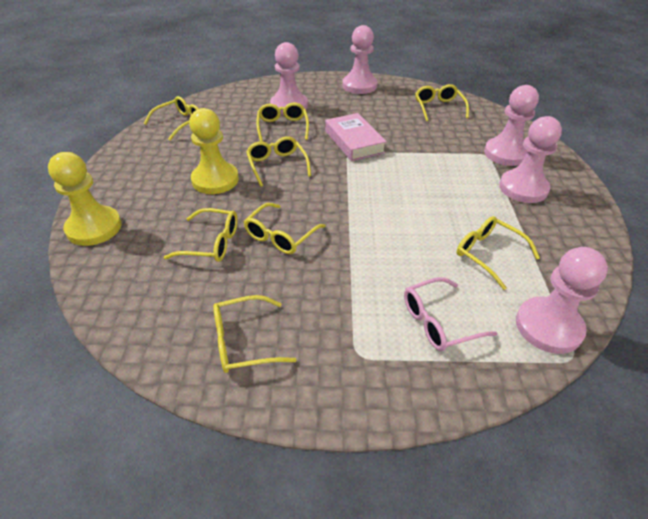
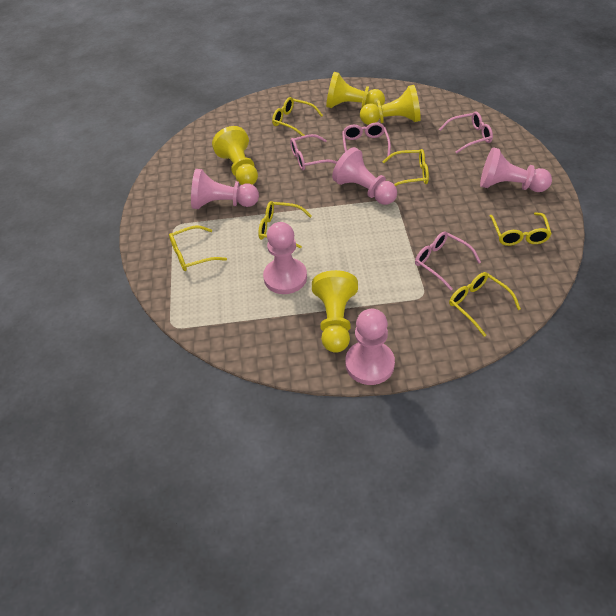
pink book: [325,113,387,161] = 1 -> none = 0
pink glasses: [404,277,498,351] = 1 -> [290,134,337,170] [342,123,391,157] [415,231,481,290] [439,111,493,153] = 4
yellow glasses: [144,96,199,141] [164,208,238,262] [213,295,296,373] [244,203,325,254] [246,136,311,187] [256,103,309,142] [415,84,469,121] [457,216,540,290] = 8 -> [169,226,227,271] [258,201,312,248] [272,97,323,136] [382,149,429,186] [449,272,521,337] [490,212,552,246] = 6
yellow pawn: [48,152,122,246] [189,108,239,194] = 2 -> [212,126,258,185] [312,270,358,353] [326,72,385,108] [360,85,421,125] = 4

